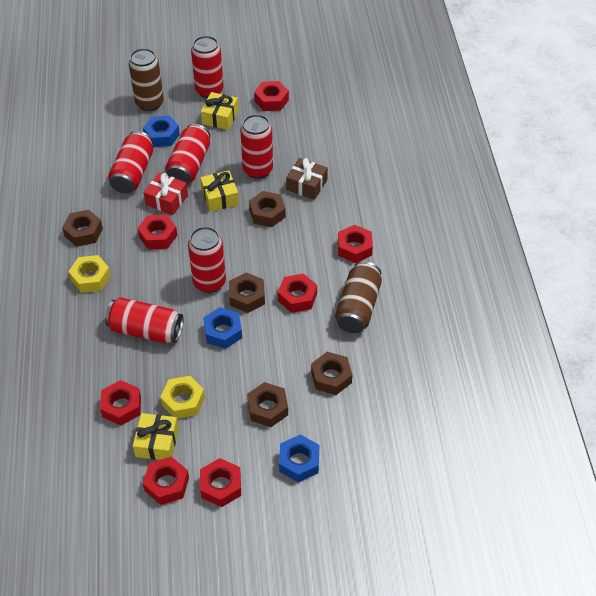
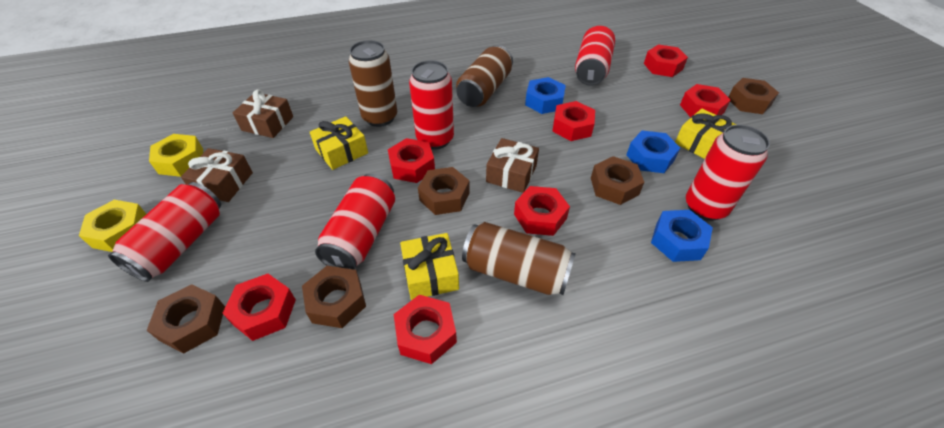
brown can: [129,48,164,111] [335,261,382,333] = 2 -> [349,40,397,127] [456,45,513,107] [462,222,576,295] = 3
brown gift: [286,158,328,200] = 1 -> [181,148,253,202] [233,89,293,138] [486,138,539,193] = 3
red can: [105,297,184,343] [108,131,153,194] [165,124,210,184] [188,227,226,293] [191,36,224,98] [240,114,273,179] = 6 -> [108,182,221,282] [315,174,395,270] [409,60,454,149] [575,26,615,86] [686,125,770,221] = 5
red gift: [144,173,188,215] = 1 -> none = 0

